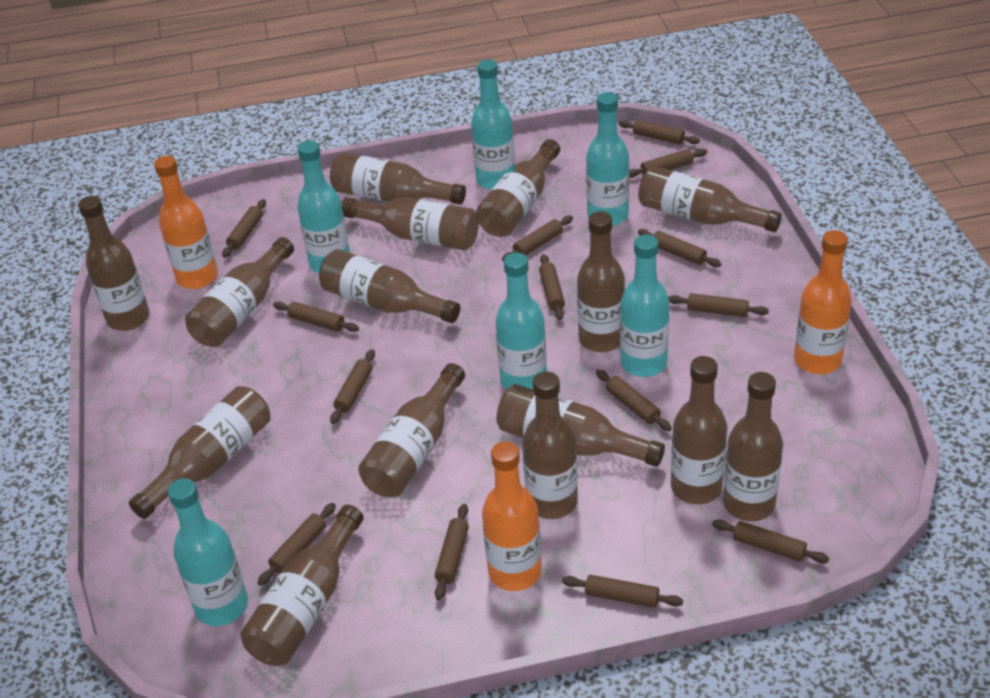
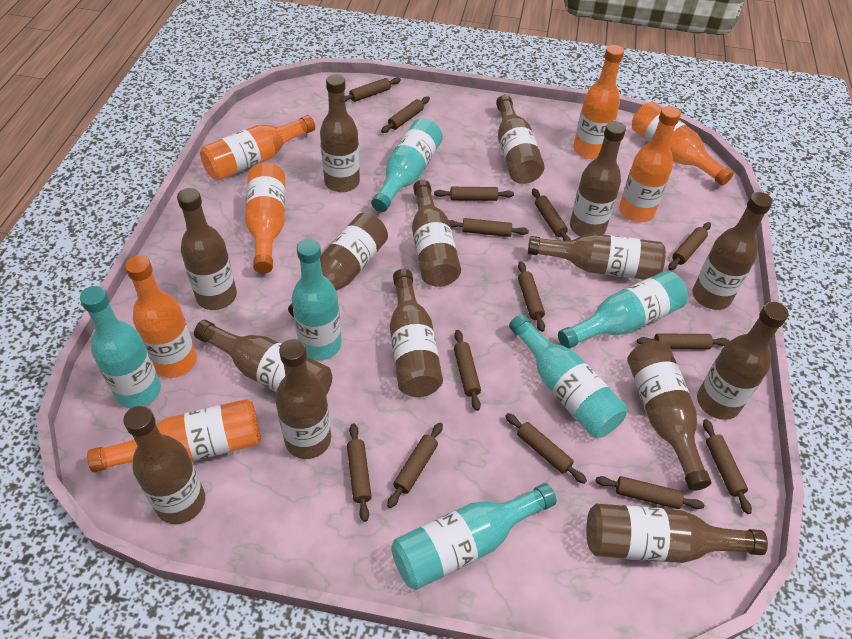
orange bottle: [154,156,218,289] [482,441,542,591] [794,230,852,374] = 3 -> [87,399,261,472] [125,255,197,378] [200,115,315,181] [245,163,285,273] [573,45,624,159] [619,106,681,222] [632,102,733,186] = 7

